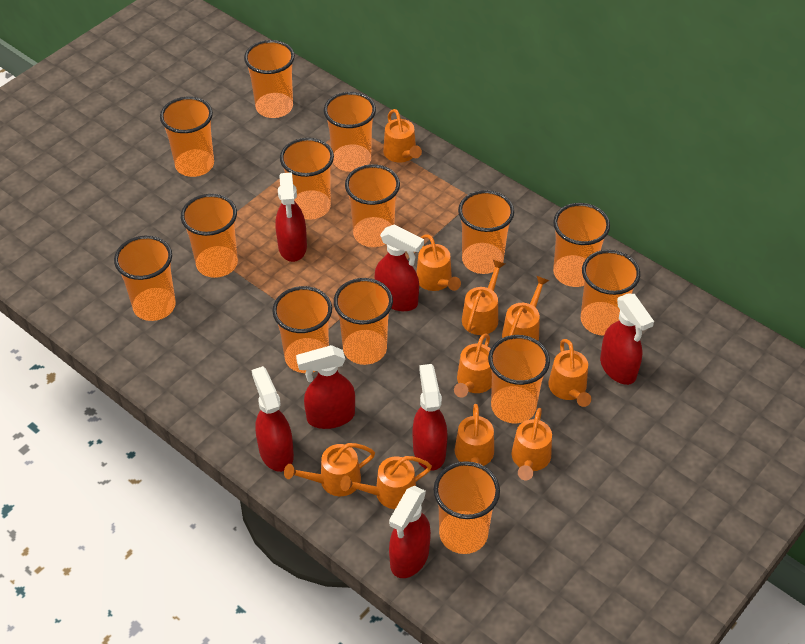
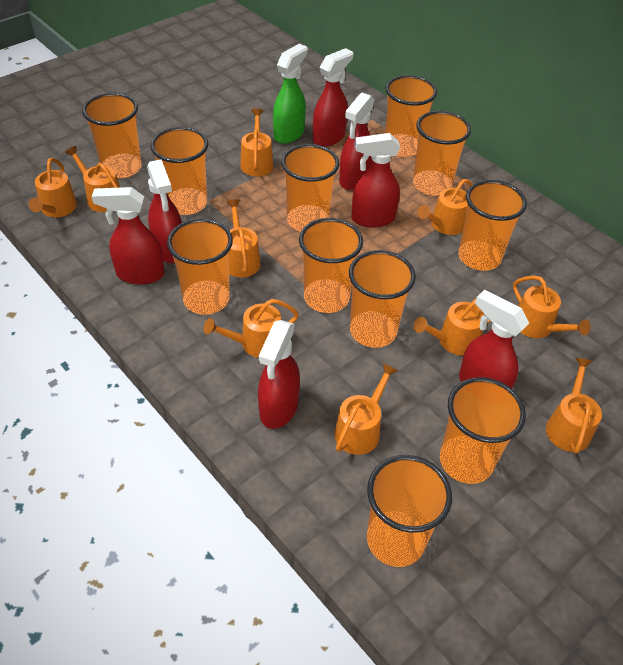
green spray bottle: none = 0 -> [273,44,308,144] = 1
orange cup: [114,236,176,321] [160,97,214,177] [181,194,238,278] [244,40,295,118] [272,286,332,373] [280,138,334,220] [324,92,376,172] [334,278,393,365] [345,164,400,247] [434,461,500,554] [458,190,514,274] [488,335,550,423] [553,203,610,287] [581,250,640,336] = 14 -> [82,93,142,178] [150,127,208,215] [167,219,233,315] [281,144,339,232] [299,218,363,313] [349,250,416,348] [367,455,452,567] [385,75,437,157] [413,111,471,196] [440,377,526,484] [458,180,527,271] = 11

